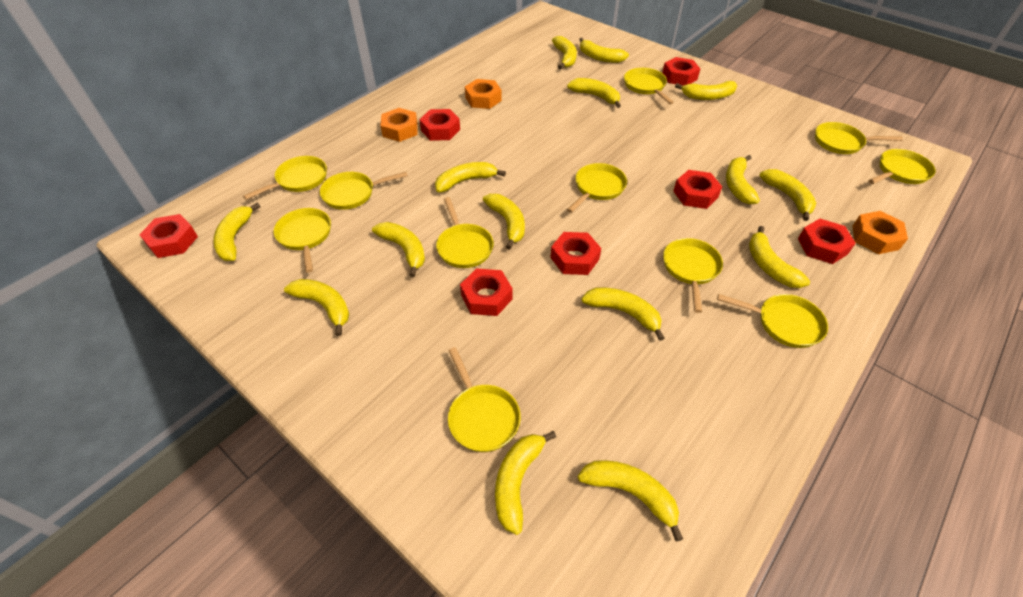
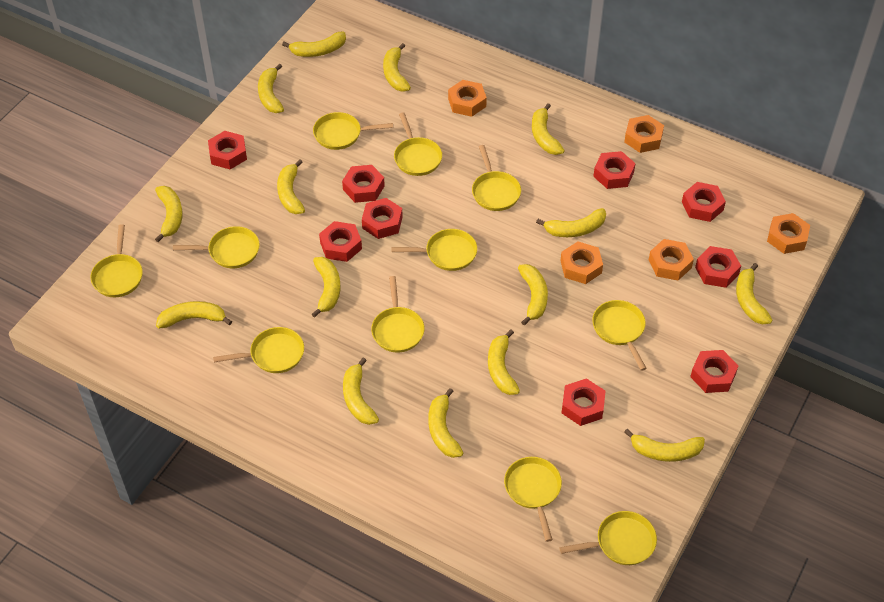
orange nut: [380,108,418,142] [465,79,502,109] [853,211,908,254] = 3 -> [448,80,487,117] [560,242,603,284] [624,115,664,153] [649,239,694,280] [767,213,810,254] = 5
red nut: [139,214,198,258] [419,109,460,141] [460,268,513,316] [550,232,601,275] [662,57,700,86] [673,170,722,209] [798,219,856,264] = 7 -> [208,131,247,169] [319,221,362,262] [342,165,385,203] [362,198,403,239] [562,378,605,426] [593,151,636,189] [682,182,726,222] [690,350,738,393] [695,246,741,288] = 9

